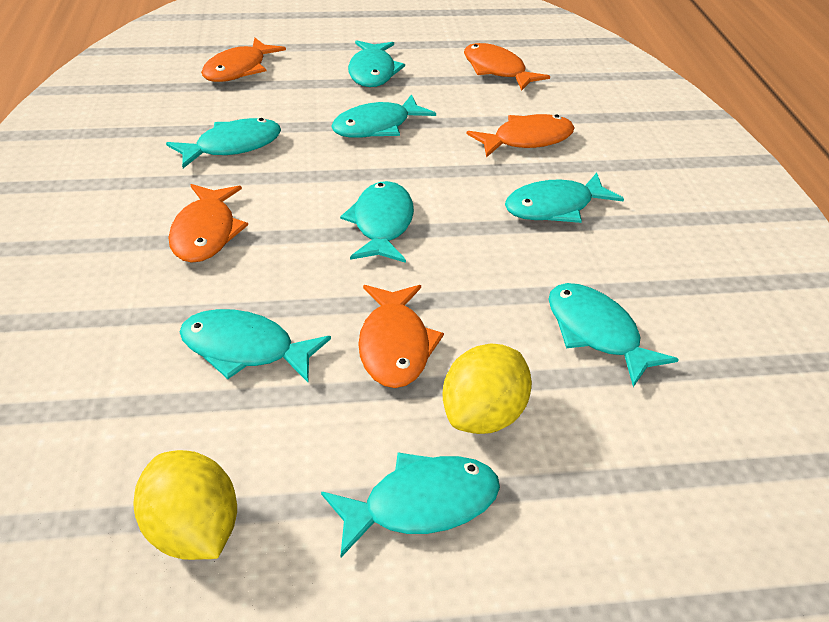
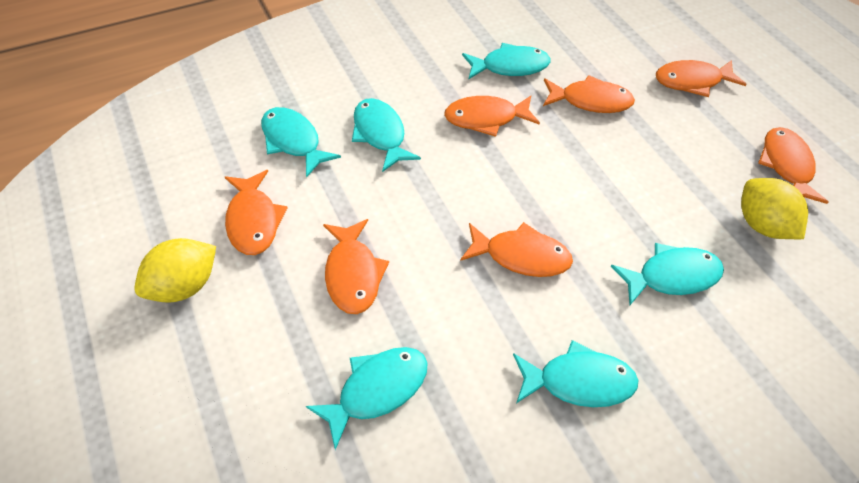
orange fish: [168,184,248,263] [201,38,286,82] [358,285,444,388] [464,43,550,91] [467,114,574,157] = 5 -> [225,170,288,255] [323,219,389,314] [444,96,540,137] [460,222,573,277] [543,75,635,113] [656,60,747,97] [758,127,829,204] = 7
turquoise fish: [166,118,281,168] [180,309,331,382] [321,452,500,557] [331,94,436,138] [340,181,414,263] [348,40,405,87] [505,173,624,223] [549,283,679,387] = 8 -> [261,107,341,178] [306,347,427,450] [352,98,421,172] [462,43,550,79] [513,340,638,407] [611,243,724,305] = 6

